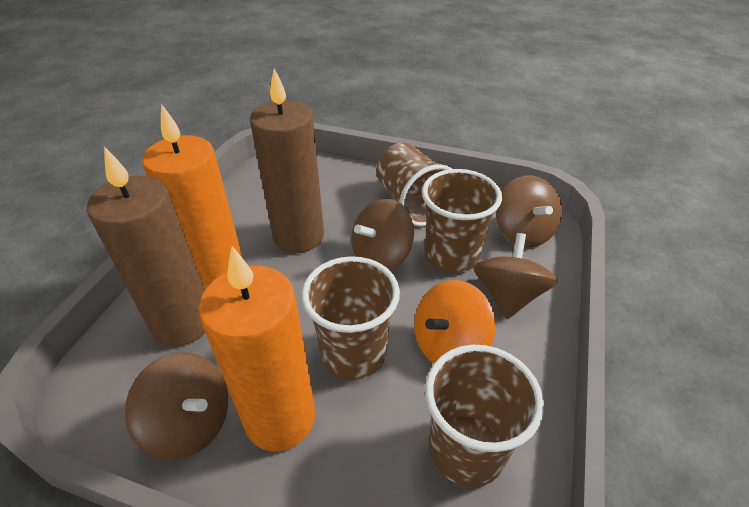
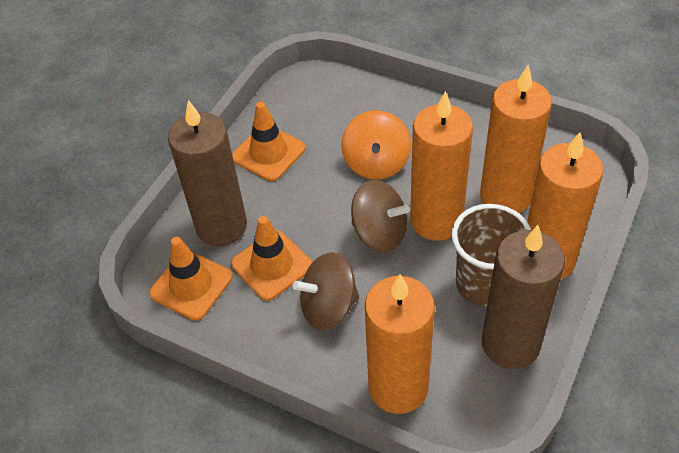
brown cup: [302,256,400,380] [376,143,452,226] [422,169,502,273] [425,345,544,487] = 4 -> [451,204,531,307] = 1
brown spinning top: [125,352,228,460] [351,199,414,270] [473,233,558,319] [496,175,562,247] = 4 -> [292,252,359,331] [351,180,410,253] = 2
orange candle: [142,104,243,289] [199,246,315,452] = 2 -> [365,274,435,414] [410,91,473,241] [480,65,552,213] [527,132,603,280] = 4
orange traffic cone: none = 0 -> [149,237,233,321] [231,216,312,301] [232,102,306,181] = 3

